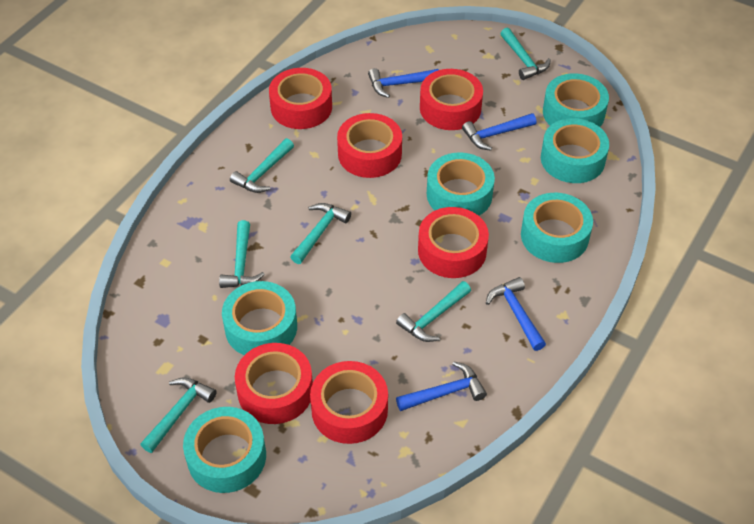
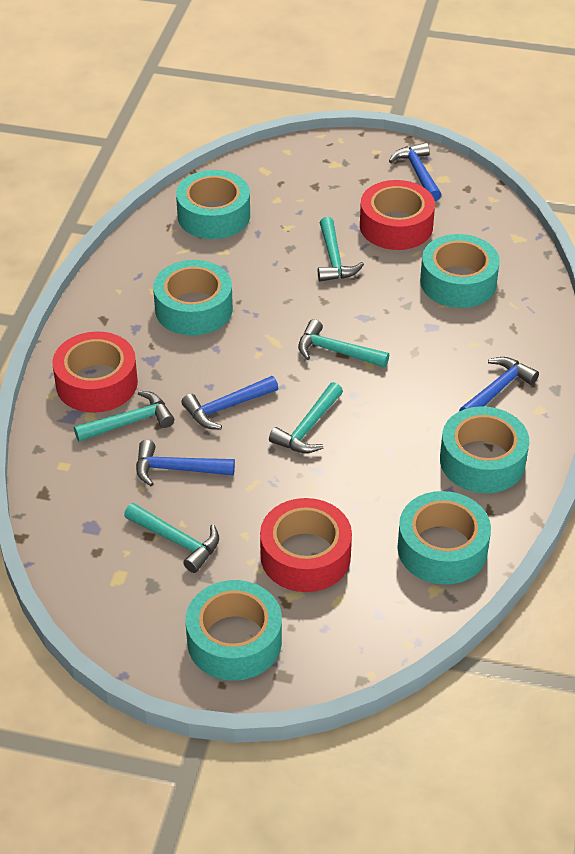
red tape: [235,343,313,424] [269,68,332,129] [310,361,388,444] [337,113,402,178] [418,207,489,278] [420,69,483,130] = 6 -> [53,331,138,413] [260,498,352,592] [360,180,435,250] = 3
turquoise hammer: [140,377,216,453] [219,220,265,288] [230,138,294,193] [290,203,351,264] [396,281,471,342] [500,28,551,80] = 6 -> [74,391,174,442] [124,503,219,573] [269,382,343,453] [298,319,389,368] [318,217,364,282] = 5

